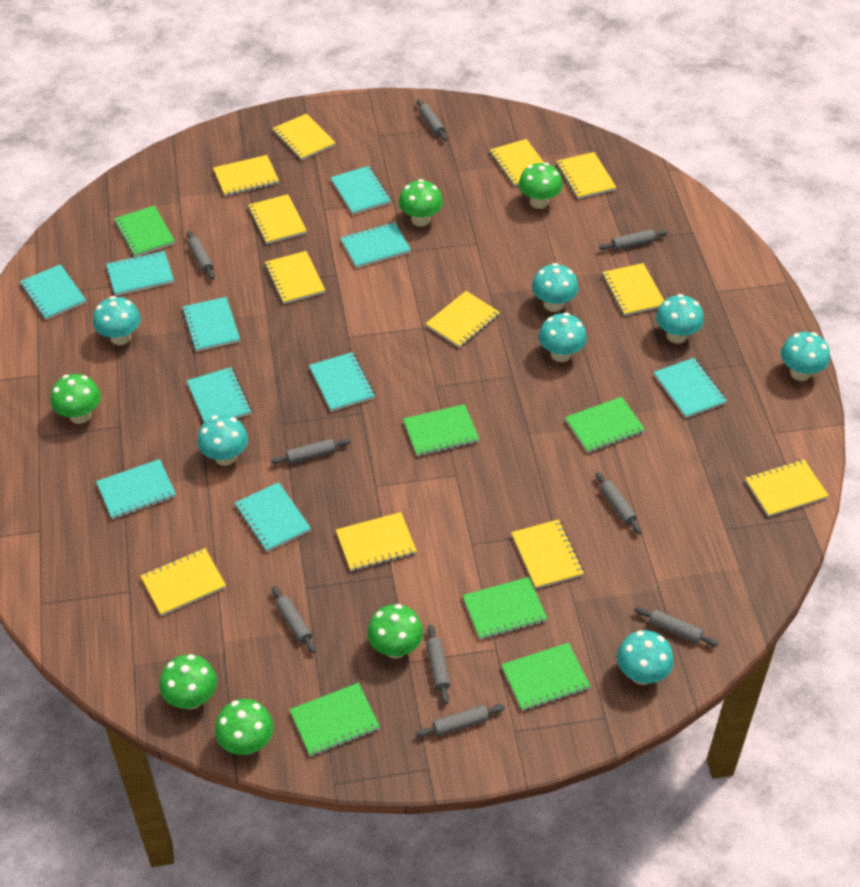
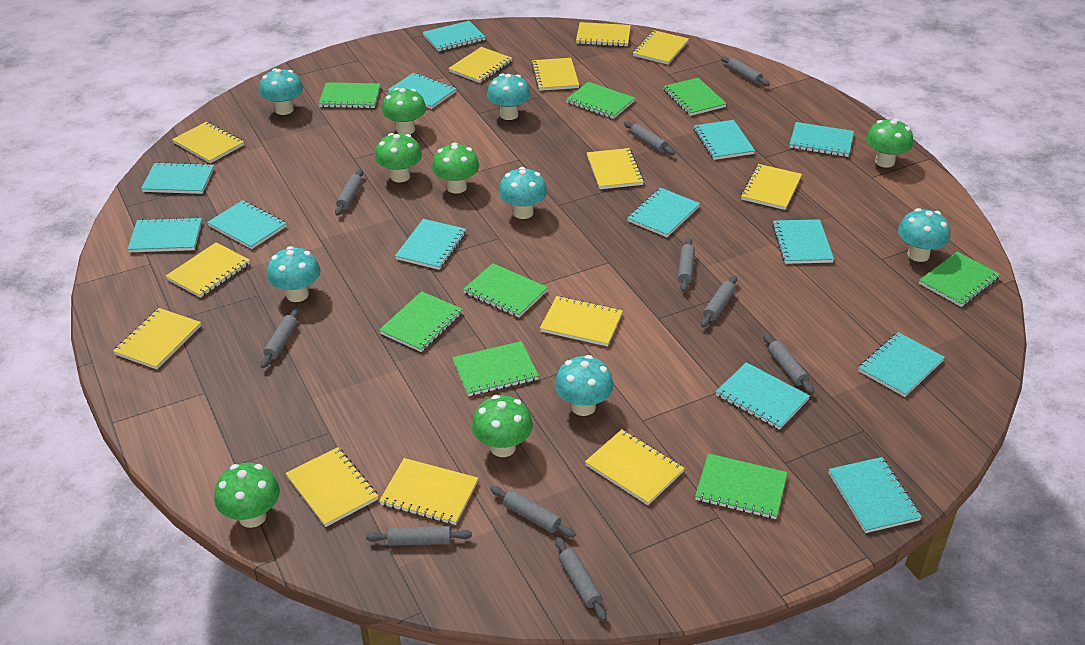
green notebook: [114,206,175,257] [289,683,380,757] [403,404,480,456] [462,577,547,640] [501,643,591,711] [565,397,645,453] = 6 -> [319,82,380,108] [379,291,463,352] [452,341,539,396] [463,263,548,318] [566,82,635,119] [663,78,727,116] [695,453,788,519] [919,252,1000,307] = 8
grey rolling pin: [187,231,215,280] [271,438,350,464] [272,586,316,654] [416,704,505,737] [417,99,447,141] [426,625,450,704] [596,472,642,534] [599,230,668,250] [634,607,719,646] = 9 -> [260,307,300,368] [335,169,363,216] [366,526,472,546] [490,486,576,538] [555,537,607,621] [624,121,675,155] [678,238,695,292] [701,275,737,327] [721,56,770,86] [763,333,814,394] = 10
turquoise mushroom: [93,296,141,345] [197,415,248,466] [532,263,578,312] [539,313,587,362] [617,630,674,685] [656,294,704,344] [781,332,830,381] = 7 -> [259,68,303,115] [267,246,320,302] [487,73,530,120] [499,167,547,219] [555,355,614,416] [898,208,950,262] = 6
turquoise notebook: [20,264,86,320] [96,459,176,519] [106,251,174,296] [182,297,240,352] [187,367,252,422] [235,482,311,552] [309,352,375,412] [330,166,391,215] [341,222,411,268] [654,358,727,418] = 10 -> [128,217,202,252] [141,162,214,194] [207,200,287,249] [388,73,457,109] [395,219,466,270] [422,21,485,52] [627,188,700,237] [694,120,755,160] [716,362,810,430] [772,219,834,264] [789,122,854,157] [828,457,922,533] [858,332,945,397] = 13
yellow notebook: [141,548,226,616] [213,155,279,196] [248,194,307,244] [265,251,325,304] [272,114,336,160] [336,512,417,571] [426,291,500,348] [490,139,544,186] [511,519,584,589] [556,152,617,199] [602,263,664,316] [745,459,829,517] = 12 -> [113,308,201,369] [166,242,250,298] [172,121,244,163] [286,447,378,527] [379,458,478,525] [448,47,512,83] [531,58,579,91] [540,296,623,347] [576,22,631,47] [585,429,685,505] [587,148,644,189] [633,30,689,65] [741,164,802,210] = 13

